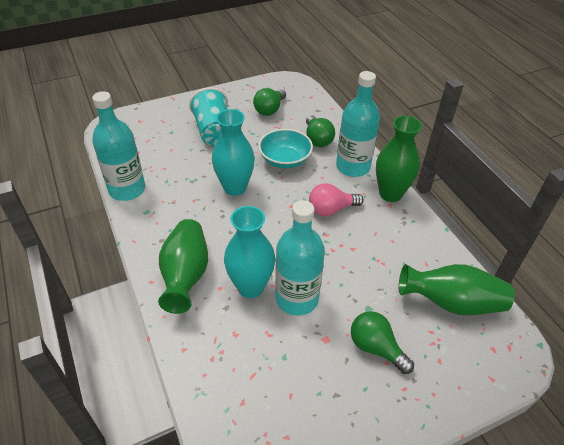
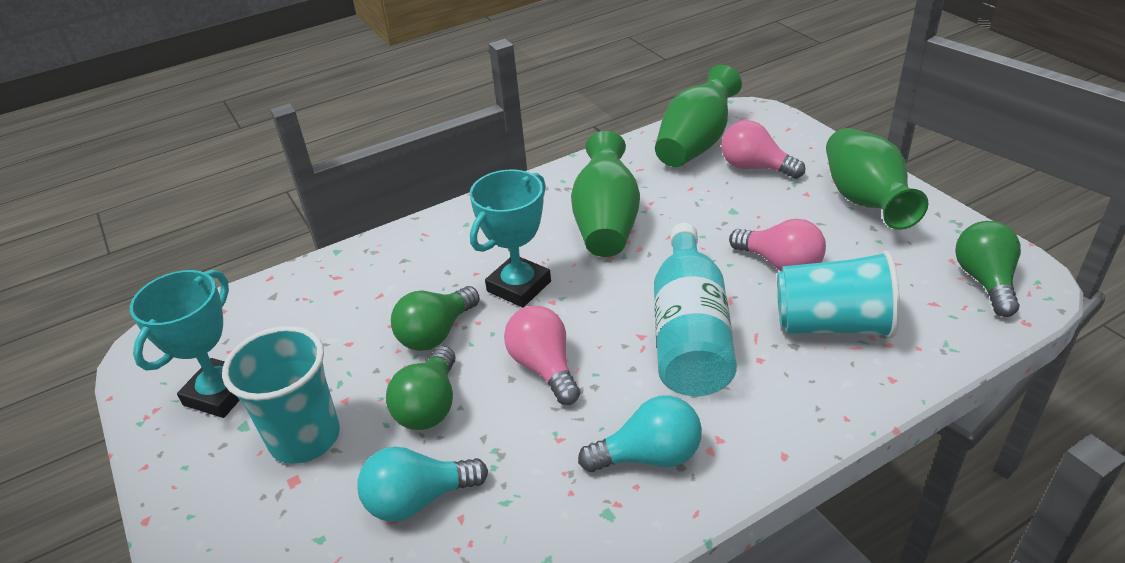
pink light bulb: [309,183,364,216] = 1 -> [504,306,580,405] [721,120,806,179] [729,219,826,272] = 3
turquoise bottle: [92,91,145,201] [275,200,325,316] [336,71,380,177] = 3 -> [654,223,737,396] = 1
turquoise bowl: [258,129,313,168] = 1 -> none = 0
turquoise cup: [189,87,228,146] = 1 -> [222,326,340,464] [777,250,900,339] = 2
turquoise light bulb: none = 0 -> [357,447,488,522] [578,395,702,472] = 2
turquoise trophy: none = 0 -> [130,269,240,418] [470,170,551,308] = 2
turquoise vase: [212,109,255,196] [224,206,275,298] = 2 -> none = 0

